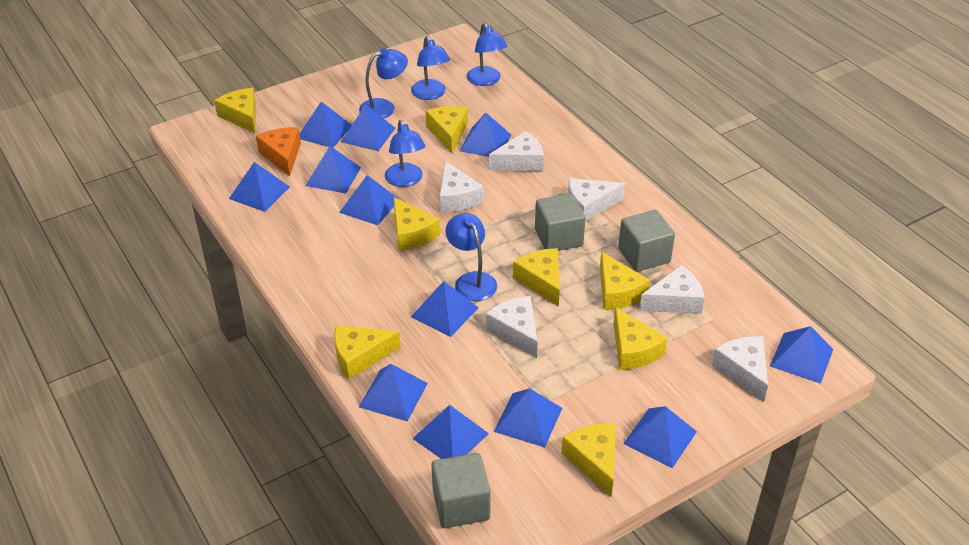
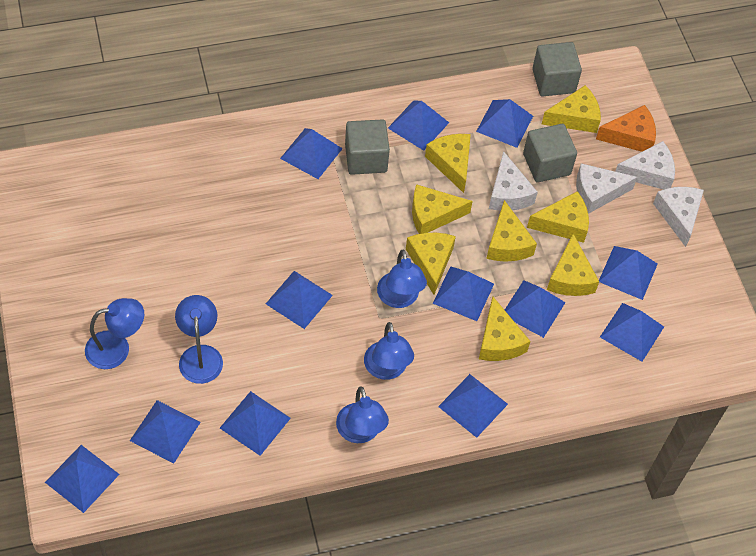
white cheese: [440,161,483,212] [486,296,538,358] [489,131,544,171] [568,178,625,221] [639,265,705,314] [712,336,768,402] = 6 -> [489,151,538,211] [576,163,637,214] [615,141,675,190] [653,187,704,247] = 4

